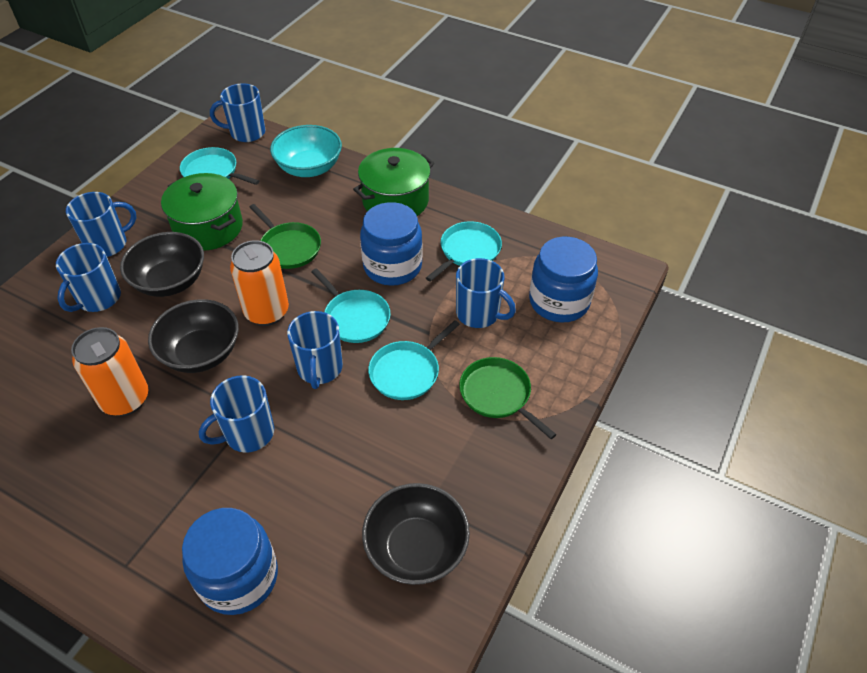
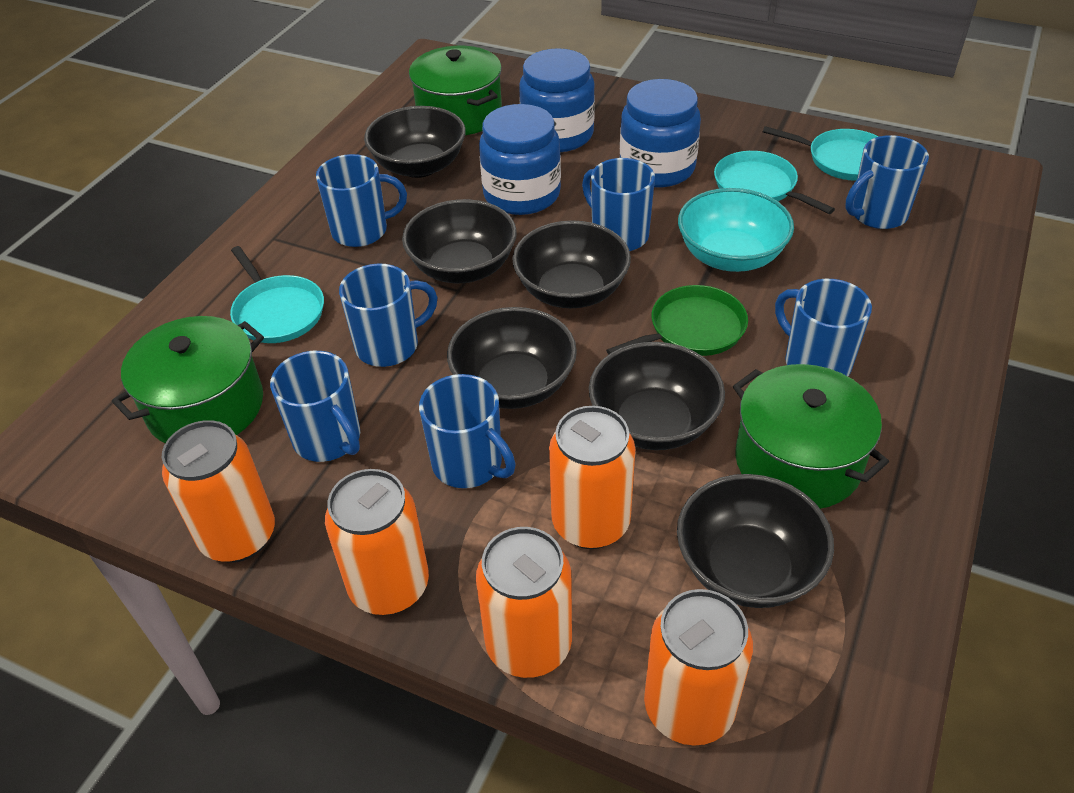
black bowl: [120,232,204,297] [148,299,239,373] [362,483,470,585] = 3 -> [364,106,466,178] [402,199,517,283] [447,307,577,409] [513,220,631,308] [589,342,725,450] [677,474,834,608] = 6
blue mug: [56,243,121,312] [66,192,137,257] [199,376,274,452] [210,83,265,142] [287,311,343,389] [456,258,516,328] = 6 -> [270,351,360,462] [316,154,407,247] [339,264,437,367] [419,374,516,488] [582,158,655,251] [775,279,872,376] [845,135,929,229] = 7
green pan: [249,204,321,269] [459,357,557,439] = 2 -> [606,285,748,356] = 1
green pot: [161,173,243,250] [353,148,434,216] = 2 -> [112,316,264,443] [409,46,502,135] [733,364,889,509] = 3
orange can: [71,327,148,416] [230,240,289,326] = 2 -> [162,420,275,563] [325,469,429,615] [476,527,572,678] [549,406,635,549] [644,589,753,746] = 5
turquoise pan: [180,147,259,185] [311,268,391,343] [368,320,460,400] [426,221,502,282] = 4 -> [230,246,324,343] [714,151,835,214] [763,126,878,181] = 3

